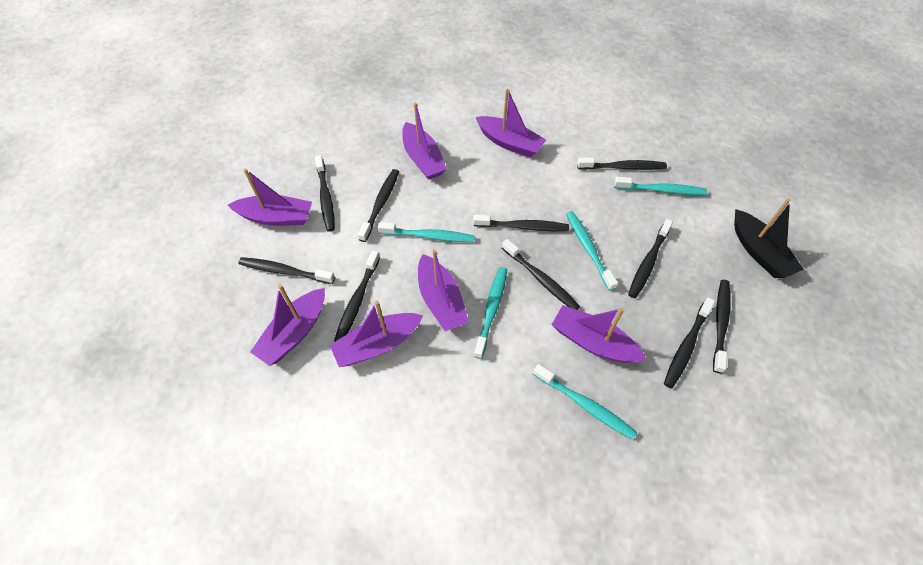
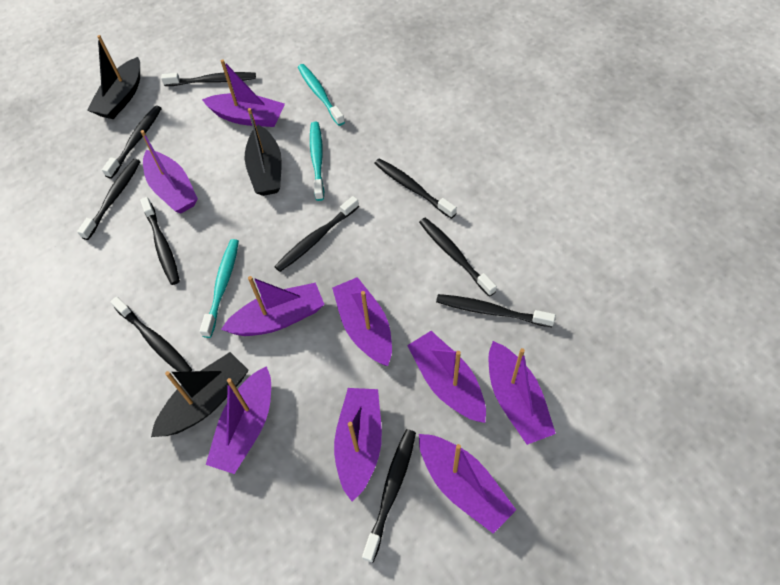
black boat: [734,199,804,278] = 1 -> [87,35,140,119] [151,352,249,437] [245,108,282,196] = 3
purple boat: [228,169,312,226] [250,285,325,366] [329,301,423,367] [402,103,447,180] [418,249,469,331] [476,88,546,157] [552,305,647,363] = 7 -> [140,130,198,214] [202,59,285,127] [206,366,271,474] [221,276,325,336] [332,277,392,366] [334,388,382,502] [407,331,486,423] [419,434,516,534] [488,341,556,445] = 9
turquoise toothbrush: [378,222,475,242] [474,267,507,359] [533,364,637,440] [566,211,618,291] [614,177,707,195] = 5 -> [200,239,239,338] [298,64,345,126] [310,121,324,201] = 3

